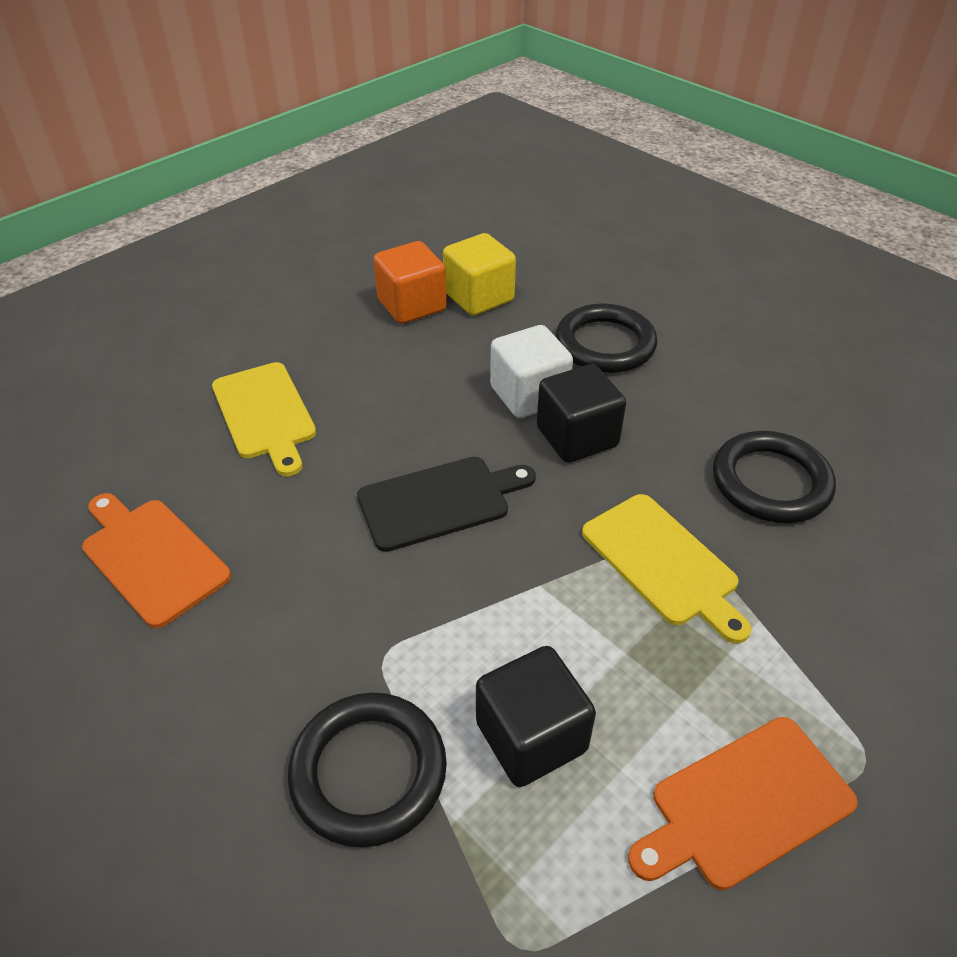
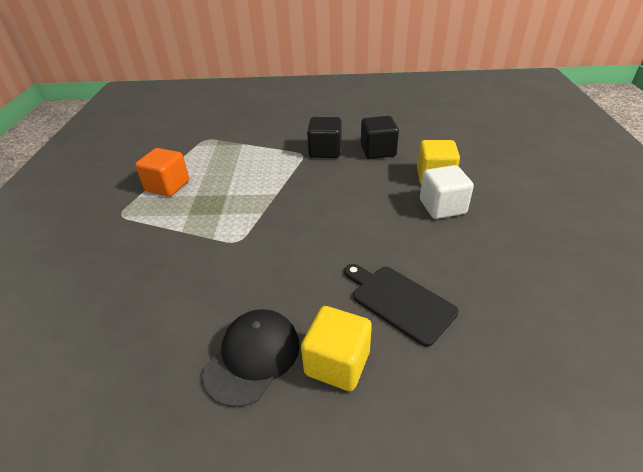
black cap: none = 0 -> [202,309,300,407] = 1
black ring: [288,692,447,848] [556,303,657,373] [713,431,836,523] = 3 -> none = 0
orange cutting board: [82,493,231,629] [628,717,858,890] = 2 -> none = 0
yellow cube: [443,233,516,316] = 1 -> [301,306,372,391] [417,140,460,184] = 2
yellow cutting board: [212,362,316,477] [582,494,752,644] = 2 -> none = 0

